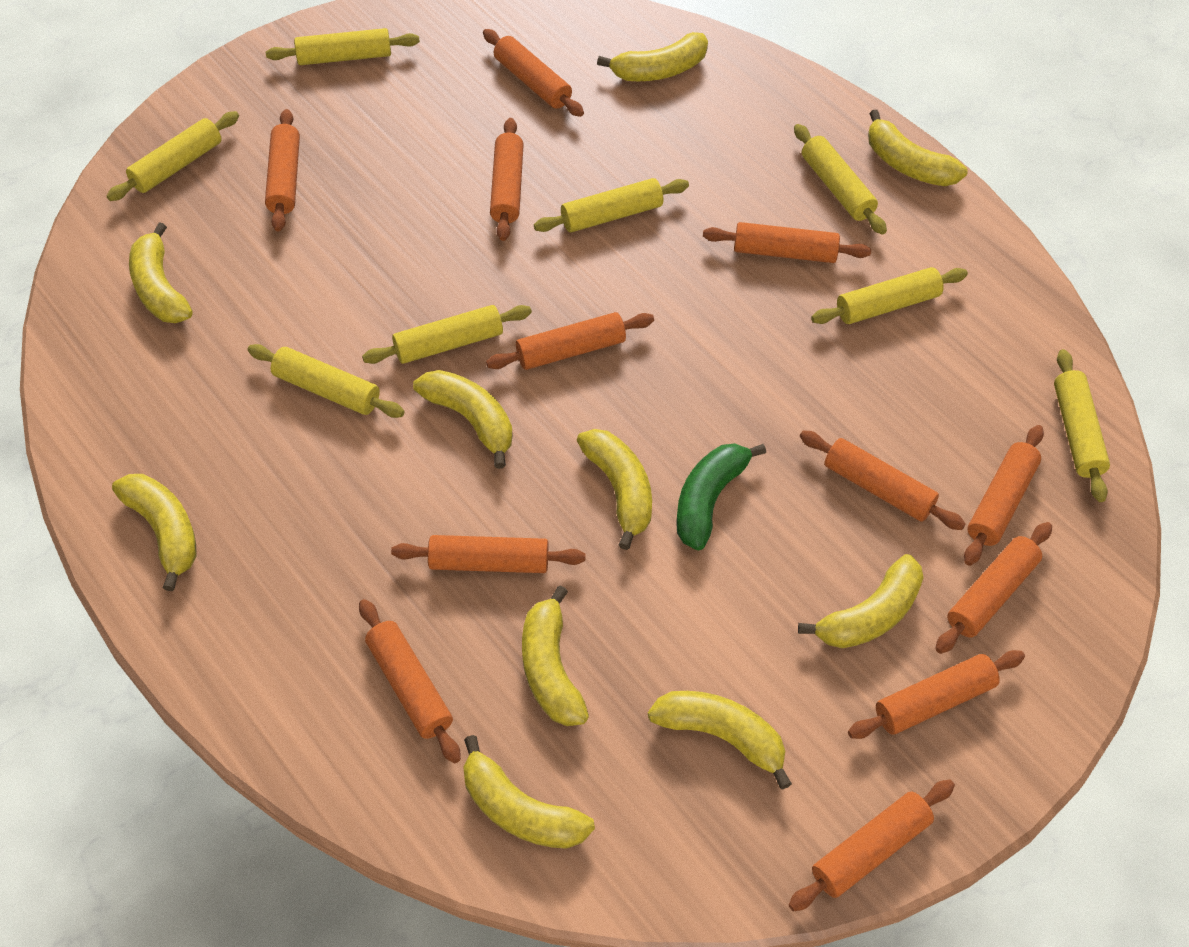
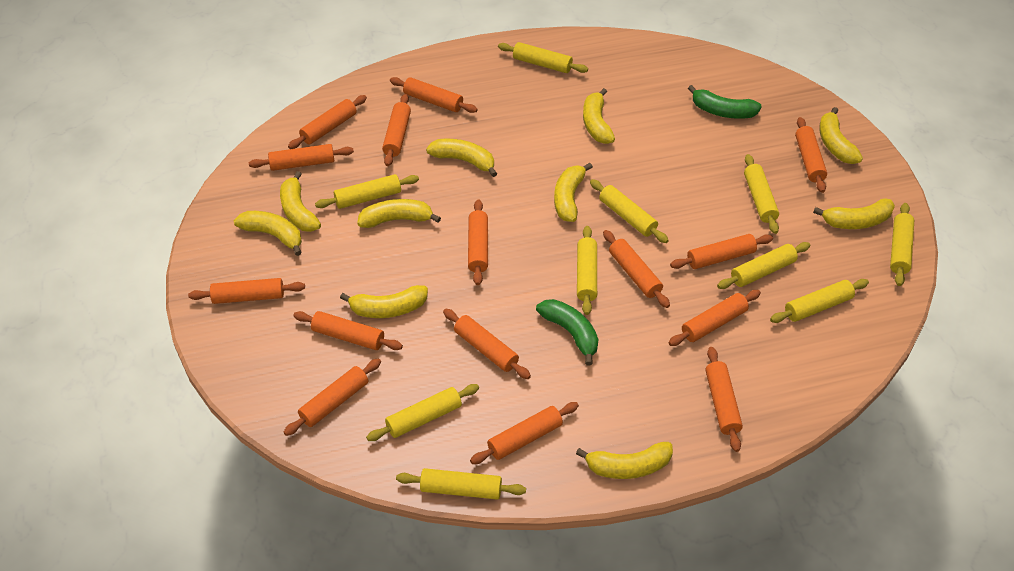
green banana: [676,443,766,550] = 1 -> [536,299,598,366] [688,85,762,119] = 2
orange rolling pin: [265,109,300,232] [359,599,461,764] [391,535,586,573] [483,29,584,117] [486,312,654,370] [490,118,524,241] [703,222,871,263] [788,780,955,911] [800,430,966,530] [848,650,1025,739] [935,522,1052,654] [964,425,1044,566] = 12 -> [188,278,305,304] [249,144,354,171] [284,358,381,436] [288,95,367,149] [293,311,403,350] [382,94,411,166] [390,77,478,113] [443,309,531,379] [468,199,488,285] [470,402,579,464] [603,230,670,308] [668,290,761,346] [670,234,773,269] [706,347,743,452] [795,117,827,193] = 15
yellow rolling pin: [107,111,239,201] [247,344,405,418] [266,28,420,65] [362,305,532,364] [534,178,689,232] [794,124,887,235] [811,267,968,324] [1054,349,1110,502] = 8 -> [315,174,419,209] [366,384,479,441] [396,468,526,500] [498,42,588,73] [577,226,597,315] [590,179,669,243] [717,242,810,289] [744,154,779,234] [770,279,869,323] [890,203,914,286] = 10

